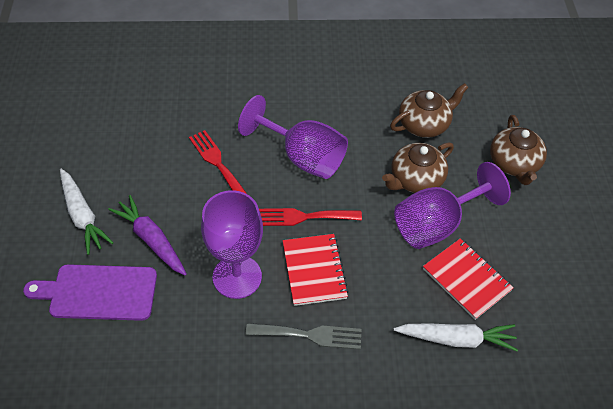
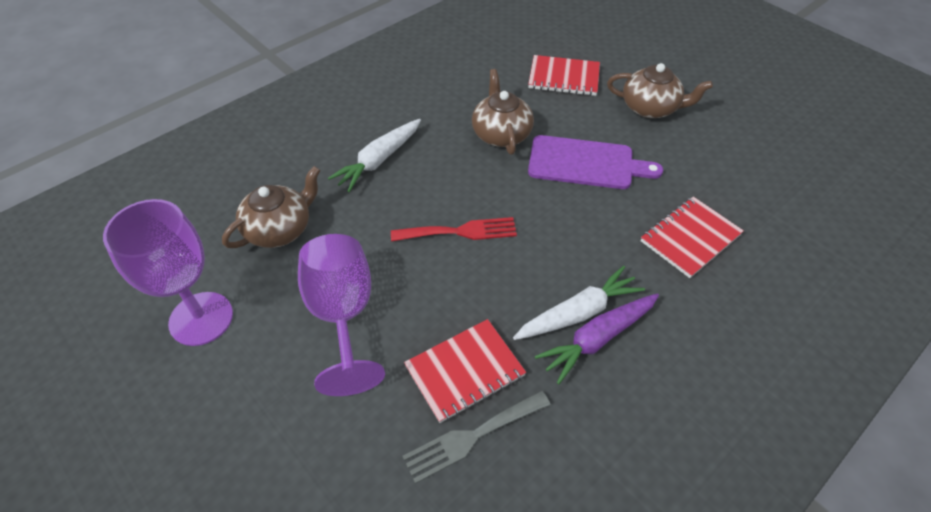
purple goblet: [201,190,263,299] [238,95,348,179] [394,162,511,249] = 3 -> [103,199,233,346] [298,234,385,396] = 2
red fork: [189,130,247,194] [259,208,362,226] = 2 -> [391,217,517,242] = 1
red notebook: [283,234,349,306] [423,238,514,320] = 2 -> [404,319,526,423] [528,55,600,96] [641,197,744,278] = 3

